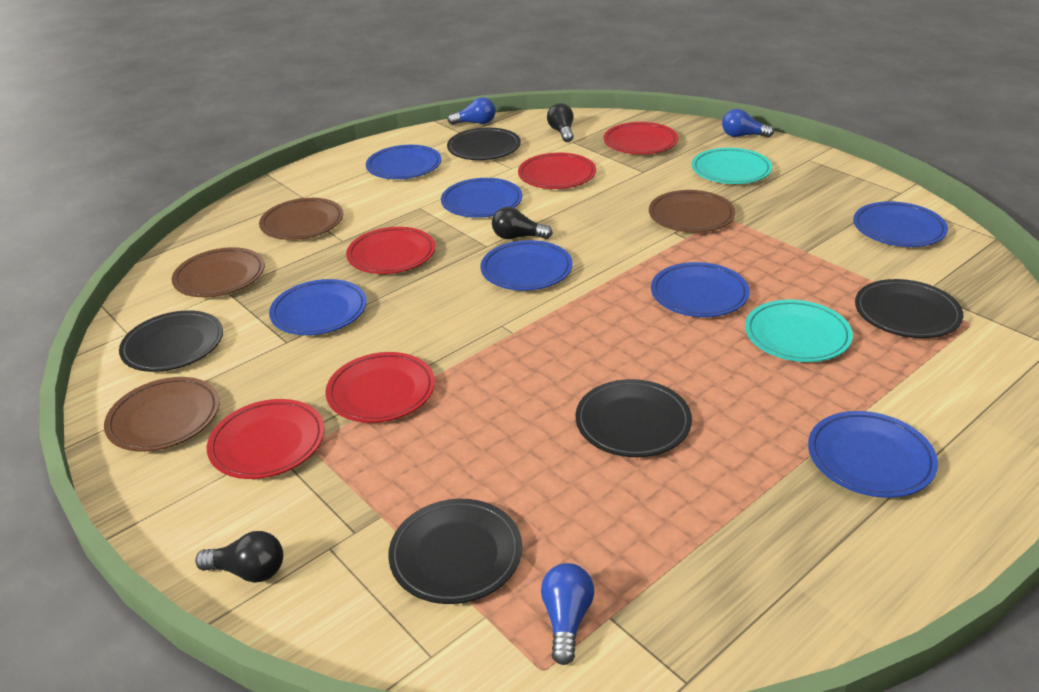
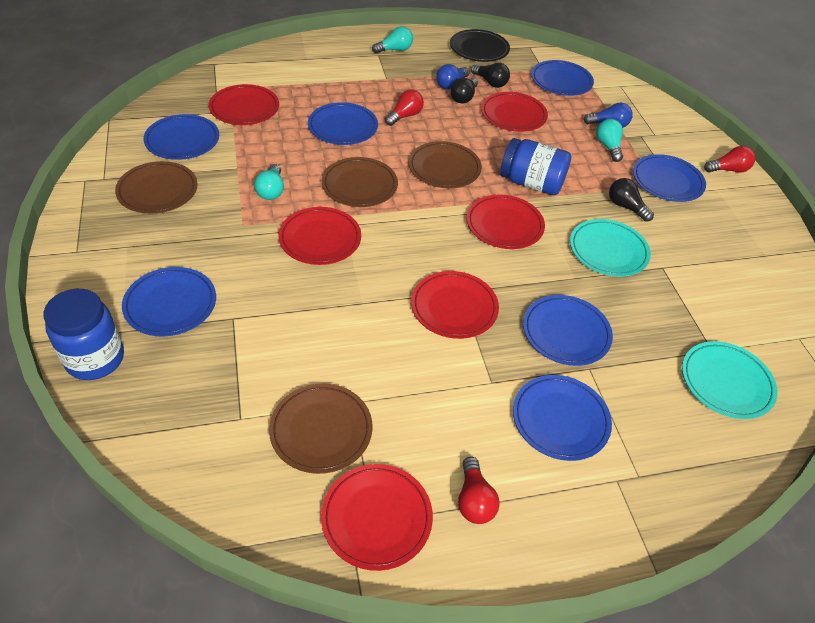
black plate: [119,310,223,372] [388,499,522,604] [447,128,521,160] [576,379,692,457] [855,279,963,338] = 5 -> [450,29,510,62] = 1
blue jar: none = 0 -> [43,289,124,380] [500,138,571,195] = 2
blue light bulb: [448,97,496,125] [541,563,594,665] [722,109,774,138] = 3 -> [436,64,469,90] [583,103,633,128] = 2
red light bulb: none = 0 -> [385,89,424,126] [458,457,500,524] [704,146,756,173] = 3
red plate: [207,399,324,479] [325,352,435,423] [346,227,435,274] [518,153,596,189] [604,122,678,154] = 5 -> [209,84,279,125] [278,207,361,265] [321,464,433,571] [411,271,499,339] [466,194,545,249] [481,92,548,132] = 6
turquoise light bulb: none = 0 -> [254,164,284,200] [372,26,413,54] [596,119,623,162] = 3

